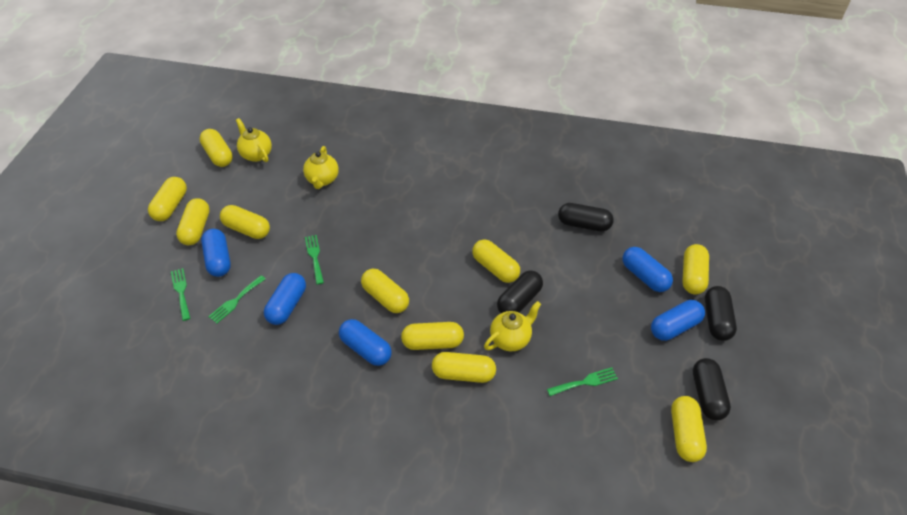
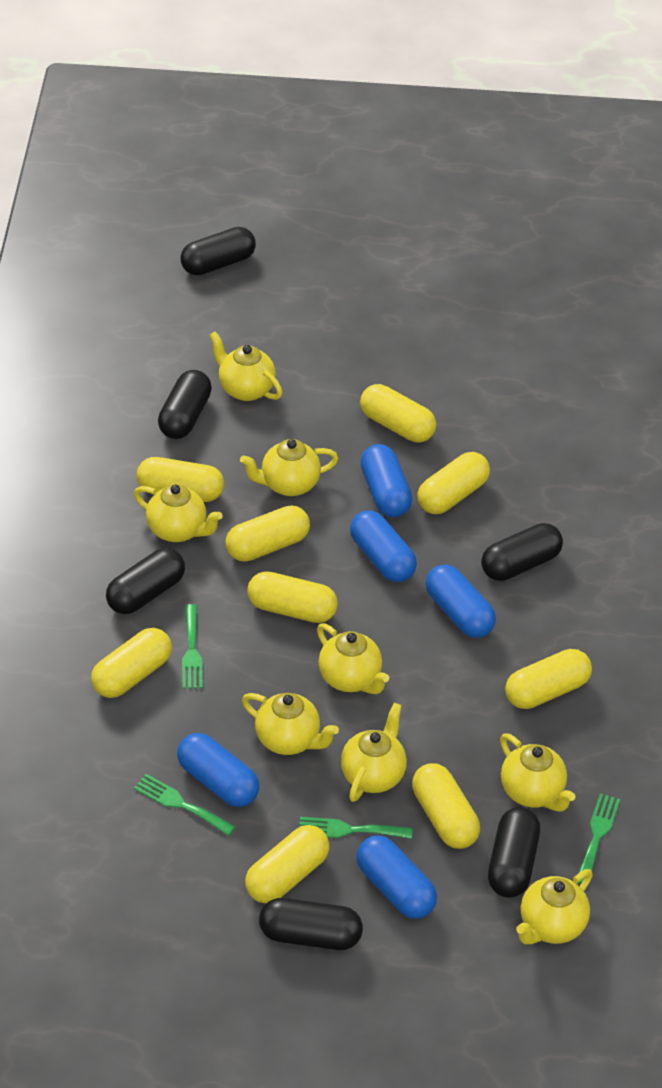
black capsule: [497,270,543,313] [558,203,614,231] [693,358,731,420] [705,286,737,341] = 4 -> [106,548,185,614] [158,370,212,439] [181,227,256,276] [259,898,363,950] [481,523,563,581] [488,807,540,898] = 6
yellow capsule: [148,177,187,221] [176,198,210,245] [199,129,233,167] [220,205,270,239] [361,269,409,313] [401,322,464,350] [432,352,496,383] [472,239,520,283] [671,396,707,462] [682,244,709,295] = 10 -> [91,628,172,698] [137,457,224,502] [226,506,310,561] [245,825,329,903] [247,571,338,623] [360,384,436,443] [412,763,480,849] [418,452,490,514] [505,649,592,709] = 9
yellow teapot: [236,118,272,162] [303,146,339,189] [484,301,541,351] = 3 -> [134,484,223,542] [209,331,283,401] [240,439,338,496] [242,693,339,755] [317,623,389,694] [341,703,407,802] [500,733,575,812] [516,869,593,944] = 8

